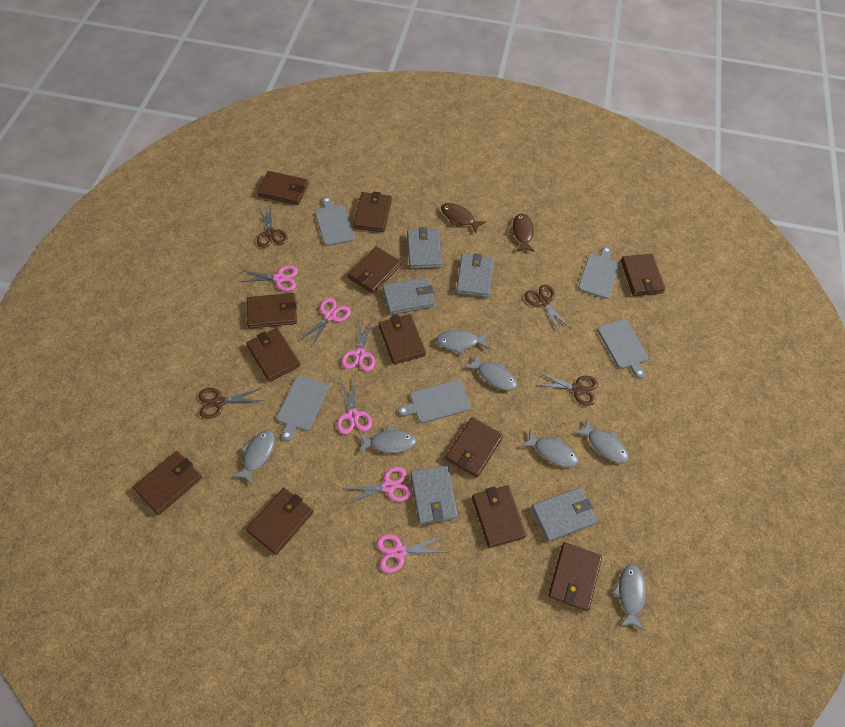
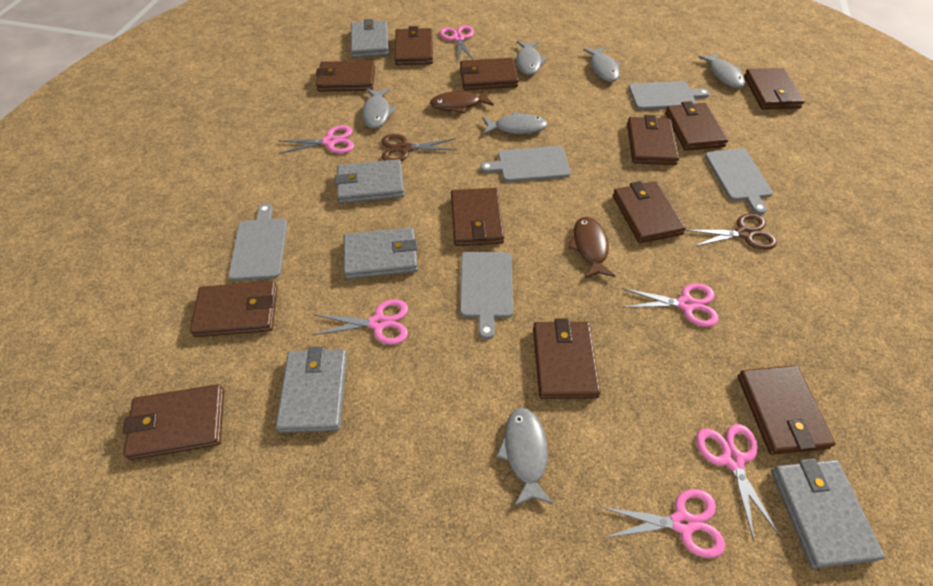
brown scissors: [199,388,263,419] [257,204,288,248] [525,284,570,334] [538,372,598,406] = 4 -> [382,134,457,161] [685,213,777,250] = 2
grey fish: [232,430,275,484] [359,425,417,453] [436,330,489,355] [465,354,517,391] [521,430,579,467] [575,419,629,463] [612,564,646,631] = 7 -> [362,88,396,129] [482,112,548,134] [496,408,554,506] [516,41,547,75] [583,47,621,82] [698,52,745,88] = 6

